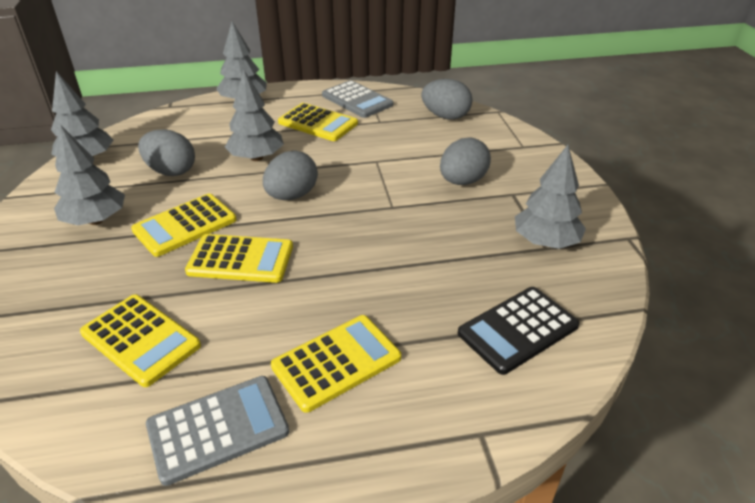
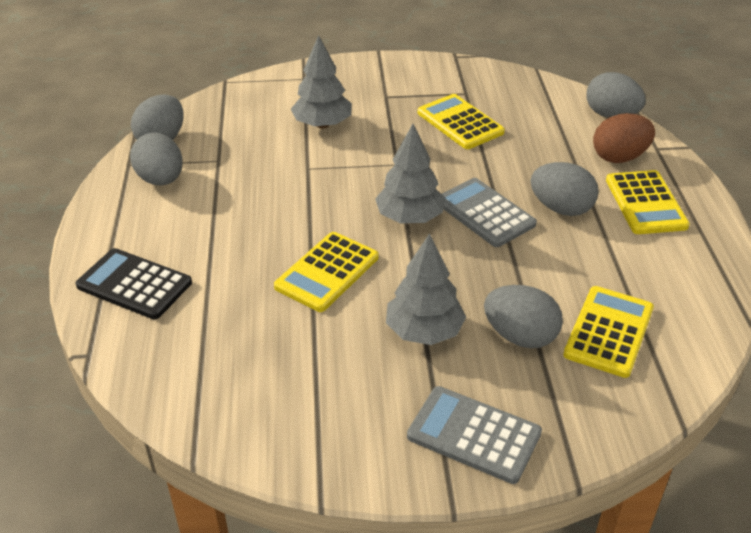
brown egg: none = 0 -> [593,113,655,163] = 1
grey egg: [138,129,195,176] [263,150,318,200] [421,79,473,120] [440,137,491,185] = 4 -> [130,133,183,186] [131,94,183,140] [484,285,563,348] [530,162,599,216] [586,72,646,118] = 5
grey tree: [51,71,114,158] [54,125,125,225] [216,21,267,99] [225,70,284,161] [515,145,586,249] = 5 -> [291,35,352,128] [375,124,445,223] [386,233,466,345] = 3
yellow calculator: [80,295,201,387] [131,194,237,257] [185,234,293,283] [271,315,401,413] [278,103,358,141] = 5 -> [274,232,379,312] [418,94,505,149] [563,286,654,378] [606,170,690,234] = 4

